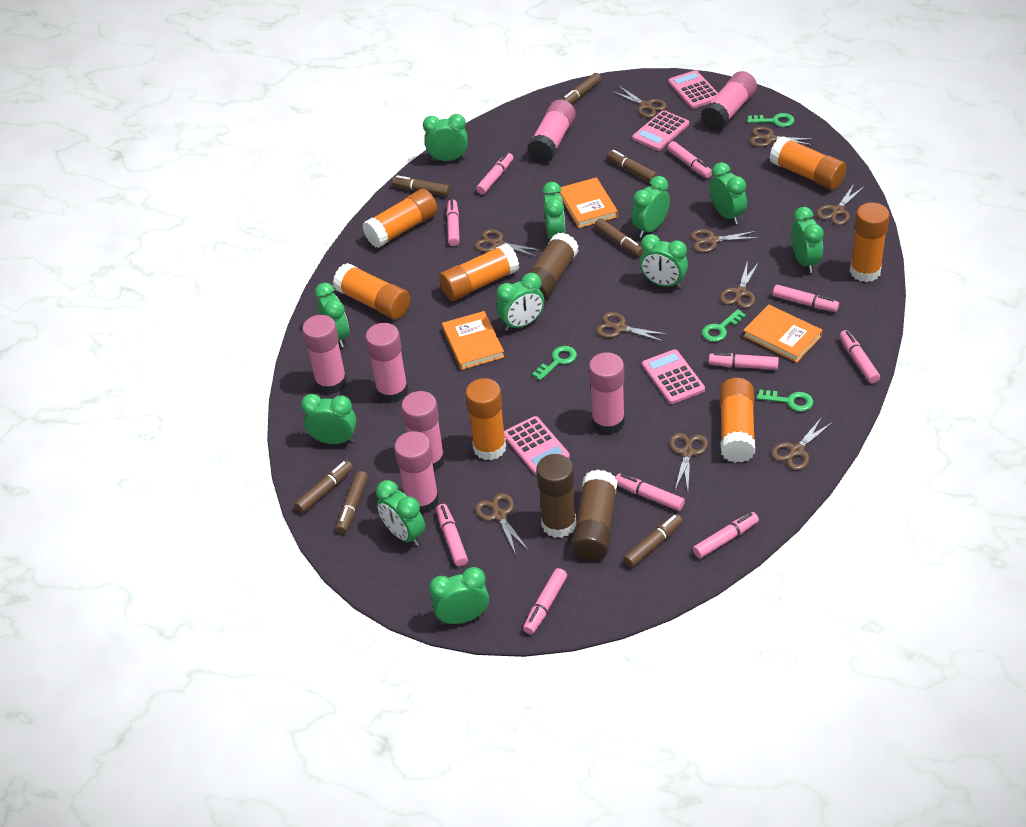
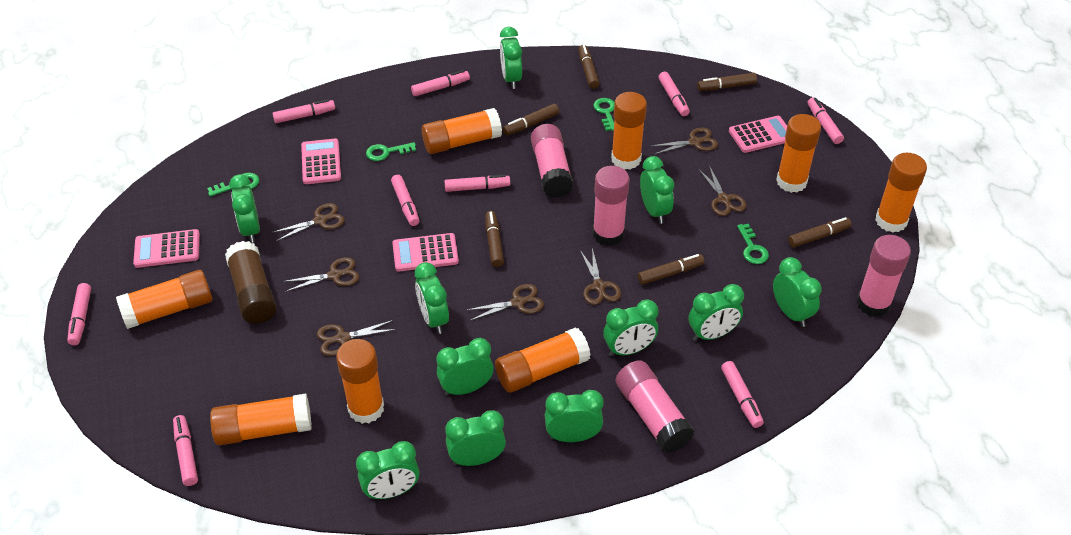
brown glue stick: [527,233,579,302] [536,454,576,538] [572,470,618,561] = 3 -> [225,241,276,324] = 1
brown marker: [295,460,353,513] [336,471,368,534] [392,175,450,196] [562,73,601,105] [594,218,644,257] [607,150,658,182] [624,514,683,568] = 7 -> [485,211,504,267] [503,104,559,135] [578,45,600,89] [638,254,704,285] [697,73,757,91] [788,217,852,248] = 6
brown scissors: [475,229,540,257] [475,493,528,554] [596,312,668,342] [612,86,667,118] [669,433,708,490] [690,229,760,253] [720,260,759,308] [749,126,813,147] [771,417,833,470] [816,184,864,225] = 10 -> [271,203,345,241] [283,257,360,292] [317,320,396,356] [467,284,544,321] [580,248,621,305] [651,128,718,154] [699,166,747,216] = 7
orange book: [442,311,504,370] [560,177,618,228] [743,305,823,363] = 3 -> none = 0
orange glue stick: [333,263,410,319] [363,189,438,248] [439,243,519,301] [465,378,506,460] [720,378,755,463] [769,136,847,190] [850,202,890,282] = 7 -> [116,270,212,329] [210,393,312,445] [336,339,384,424] [422,108,502,154] [495,327,591,393] [611,92,647,170] [776,114,821,193] [875,153,927,232] = 8
pink glue stick: [302,315,347,394] [365,323,408,403] [394,431,439,514] [401,391,445,471] [527,100,576,163] [589,352,625,435] [701,71,757,131] = 7 -> [531,124,574,198] [593,166,630,246] [616,360,695,453] [856,235,911,317] = 4
pink marker: [436,504,468,566] [446,199,460,246] [476,153,514,195] [523,568,567,634] [615,474,685,511] [667,141,712,178] [693,512,759,559] [709,353,779,370] [773,285,839,312] [839,330,880,383] = 10 -> [67,283,91,345] [173,415,198,486] [273,99,335,123] [391,175,419,226] [411,70,470,96] [444,175,510,192] [658,71,690,116] [721,361,764,428] [808,98,844,144] = 9

